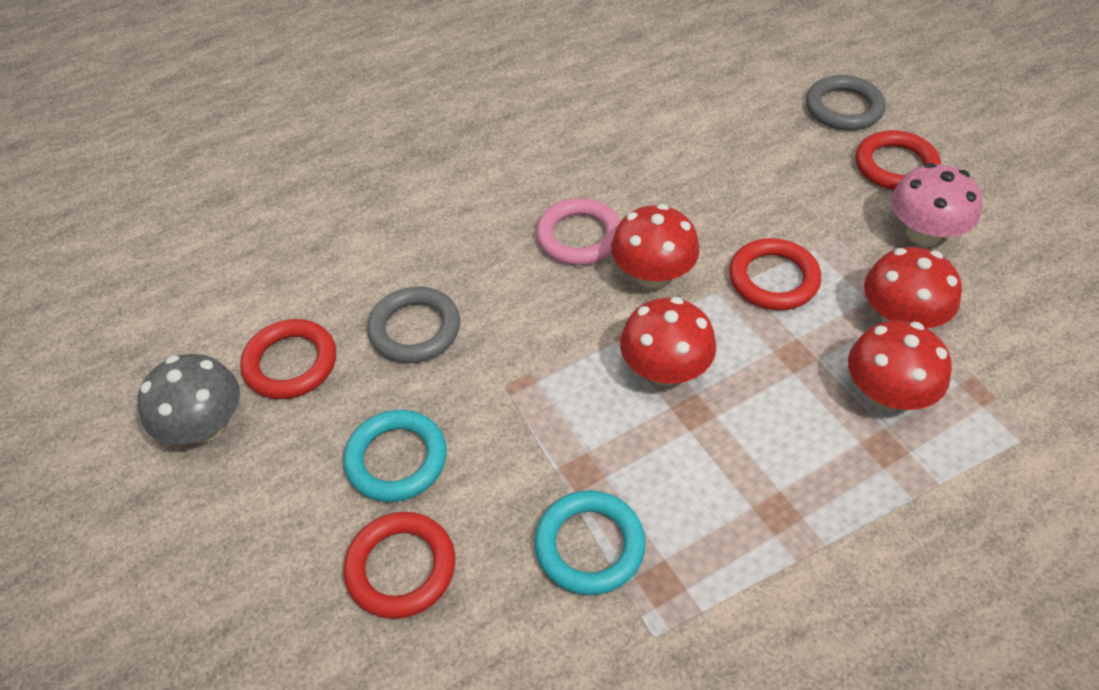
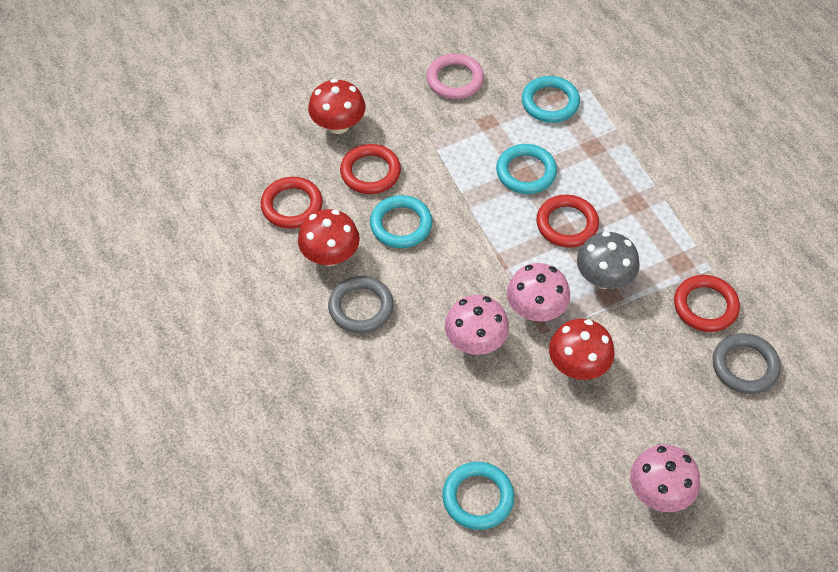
pink mushroom: [891,163,982,246] = 1 -> [445,295,509,355] [507,263,570,321] [630,445,700,512] = 3
red mushroom: [611,204,700,289] [620,297,716,386] [848,320,952,411] [864,247,962,328] = 4 -> [298,209,360,266] [308,79,366,134] [549,319,615,380] = 3
turquoise ring: [343,410,447,502] [534,490,646,595] = 2 -> [370,195,432,248] [442,462,514,530] [496,144,557,194] [522,76,580,123] = 4

